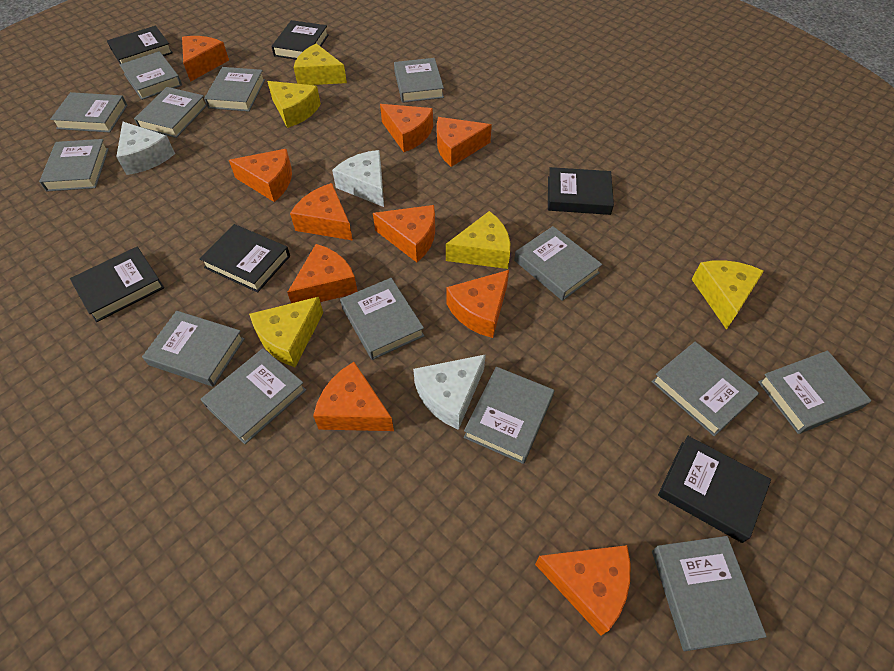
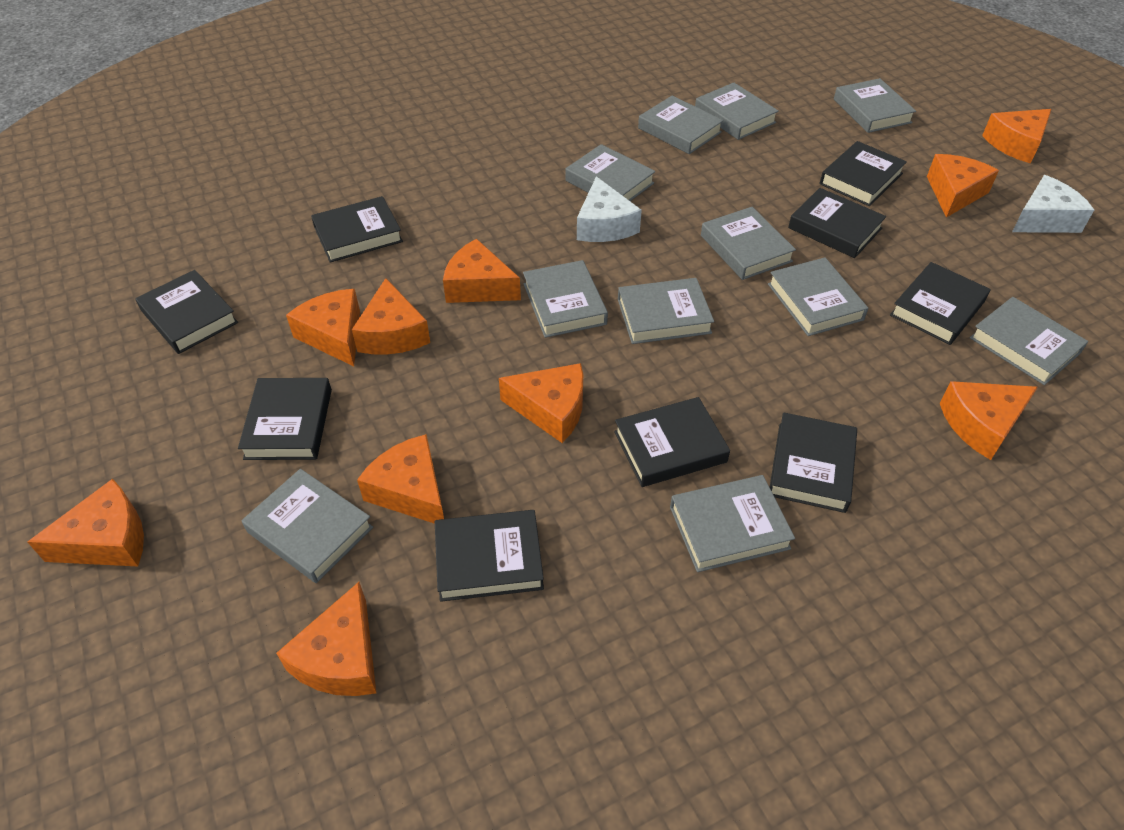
black book: [70,247,164,322] [107,26,173,64] [200,224,290,292] [271,20,329,60] [548,167,614,215] [658,436,771,543] = 6 -> [135,270,238,354] [238,378,332,460] [311,196,403,263] [435,510,544,602] [614,397,730,487] [770,412,857,513] [788,188,886,258] [820,141,907,206] [890,262,990,345] = 9
grey book: [39,139,109,191] [50,92,128,133] [120,51,182,100] [134,87,207,138] [142,311,244,387] [200,348,306,444] [204,67,265,112] [340,278,424,360] [394,58,444,103] [464,367,554,464] [514,226,602,301] [652,342,759,436] [652,536,767,651] [758,351,871,434] = 14 -> [242,469,373,583] [523,260,608,338] [565,144,655,201] [618,278,714,344] [638,96,724,154] [670,475,795,572] [695,83,779,140] [701,207,796,280] [768,257,868,336] [834,78,916,133] [970,297,1088,385] = 11
white cheese: [116,122,175,175] [332,150,384,207] [413,354,486,430] = 3 -> [577,176,642,242] [1012,175,1094,233] = 2
yellow cheese: [249,297,323,367] [267,81,321,128] [294,43,347,85] [446,211,510,269] [692,260,764,330] = 5 -> none = 0

